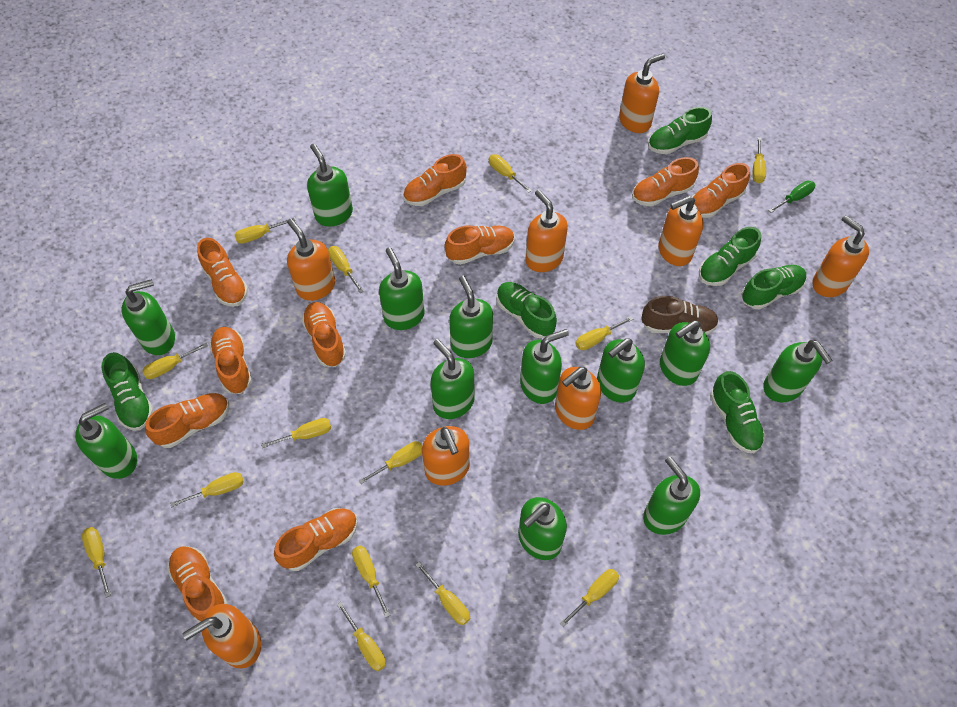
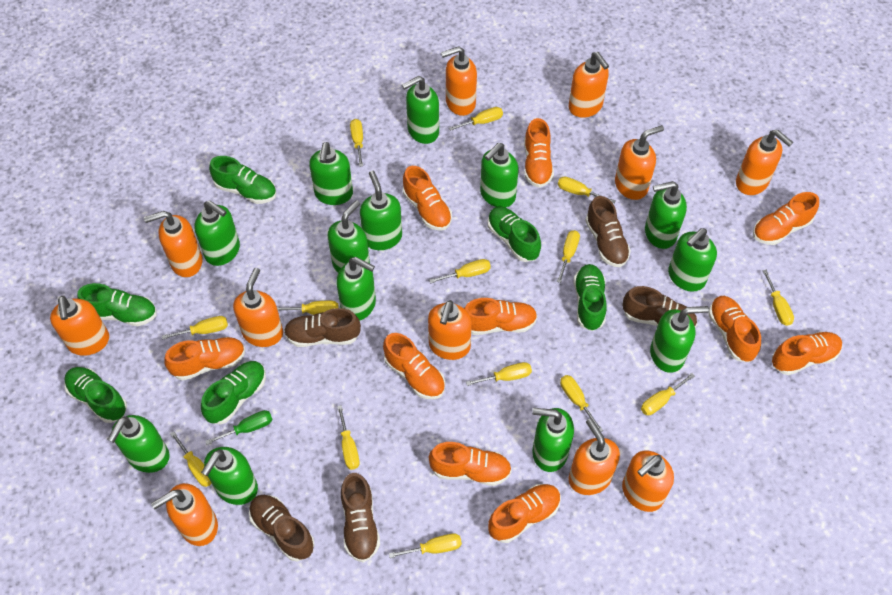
brown shoe: [641,296,719,335] = 1 -> [249,495,314,561] [284,308,361,347] [341,473,380,562] [585,196,631,267] [623,286,697,328] = 5
green soap dispenser: [75,403,137,479] [122,279,175,355] [307,143,353,227] [379,247,425,330] [431,339,474,419] [449,276,493,358] [518,497,567,560] [520,329,569,404] [597,339,645,403] [643,456,700,535] [660,320,710,386] [763,340,832,402] = 12 -> [107,415,170,473] [194,201,240,266] [201,447,258,505] [309,142,353,205] [328,200,370,273] [336,257,376,321] [360,171,402,250] [402,76,439,144] [480,143,519,207] [532,408,574,472] [645,181,687,249] [650,306,709,373] [668,228,717,292] = 13
orange soap dispenser: [183,604,261,669] [287,219,335,301] [422,426,470,486] [525,190,568,272] [555,367,601,430] [619,53,665,133] [658,196,703,266] [812,215,869,297] = 8 -> [50,296,109,356] [144,211,203,277] [151,483,218,546] [233,268,283,347] [428,300,472,360] [441,46,477,116] [569,52,609,118] [569,418,620,495] [615,125,664,200] [622,450,674,512] [736,130,793,195] = 11

